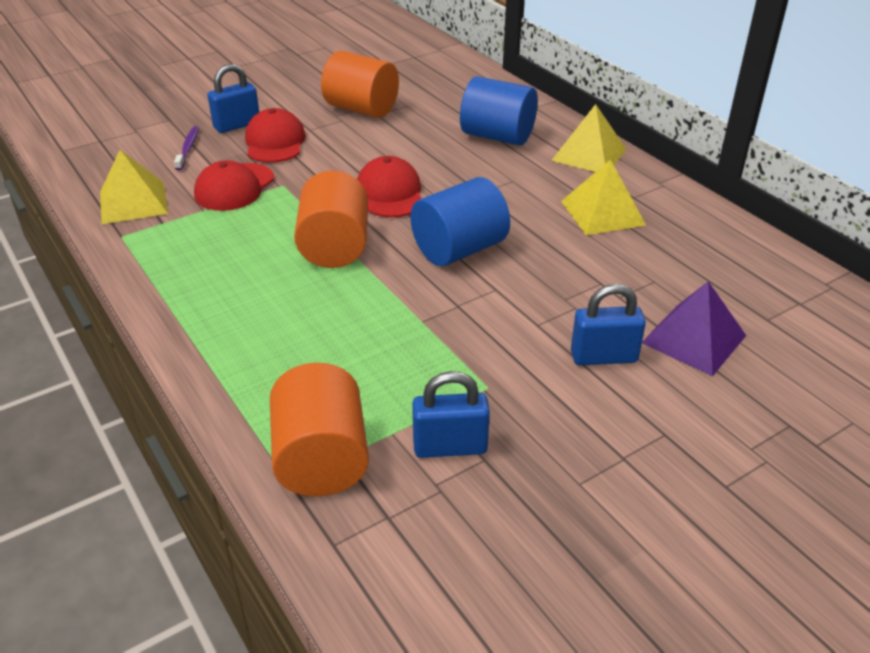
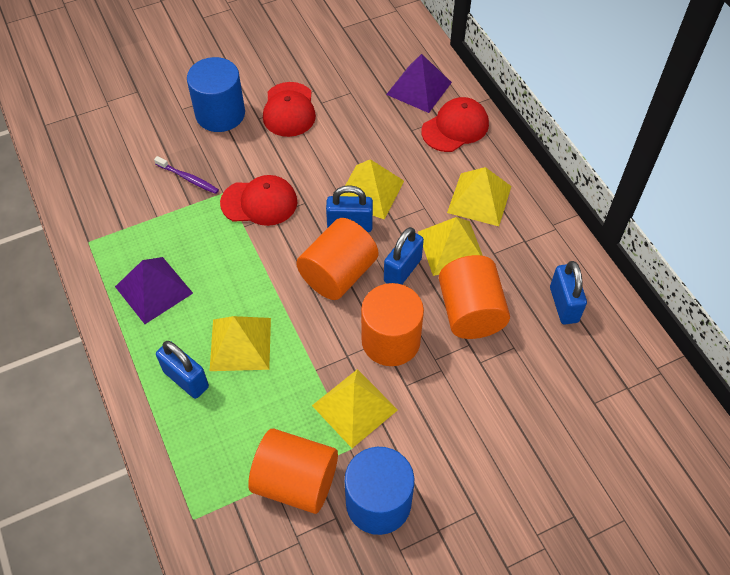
blue padlock: [208,64,259,133] [412,371,490,458] [571,284,646,365] = 3 -> [156,341,209,399] [326,185,373,232] [384,227,424,285] [550,261,587,325] = 4
orange cylinder: [270,363,369,496] [294,171,368,268] [321,51,399,118] = 3 -> [248,429,338,514] [296,218,378,300] [361,283,424,366] [439,255,510,339] = 4
purple pyramid: [642,281,746,376] = 1 -> [115,257,193,324] [386,54,452,113] = 2
yellow pyramid: [100,150,168,224] [551,104,626,172] [561,159,646,235] = 3 -> [210,316,271,371] [312,369,398,448] [340,159,404,220] [418,217,483,276] [447,167,511,226] = 5

